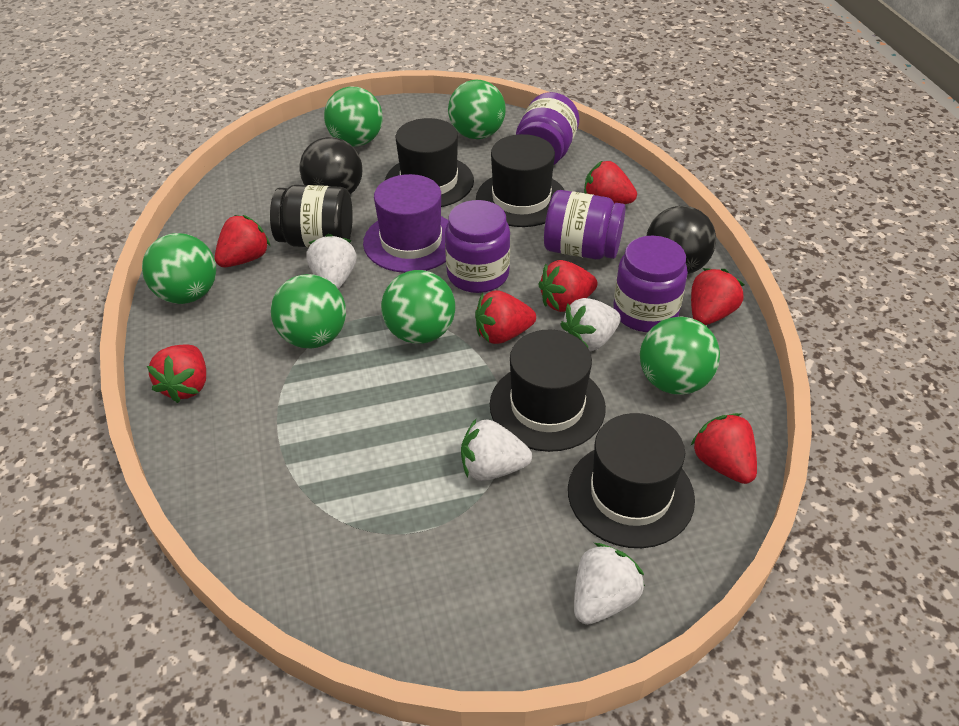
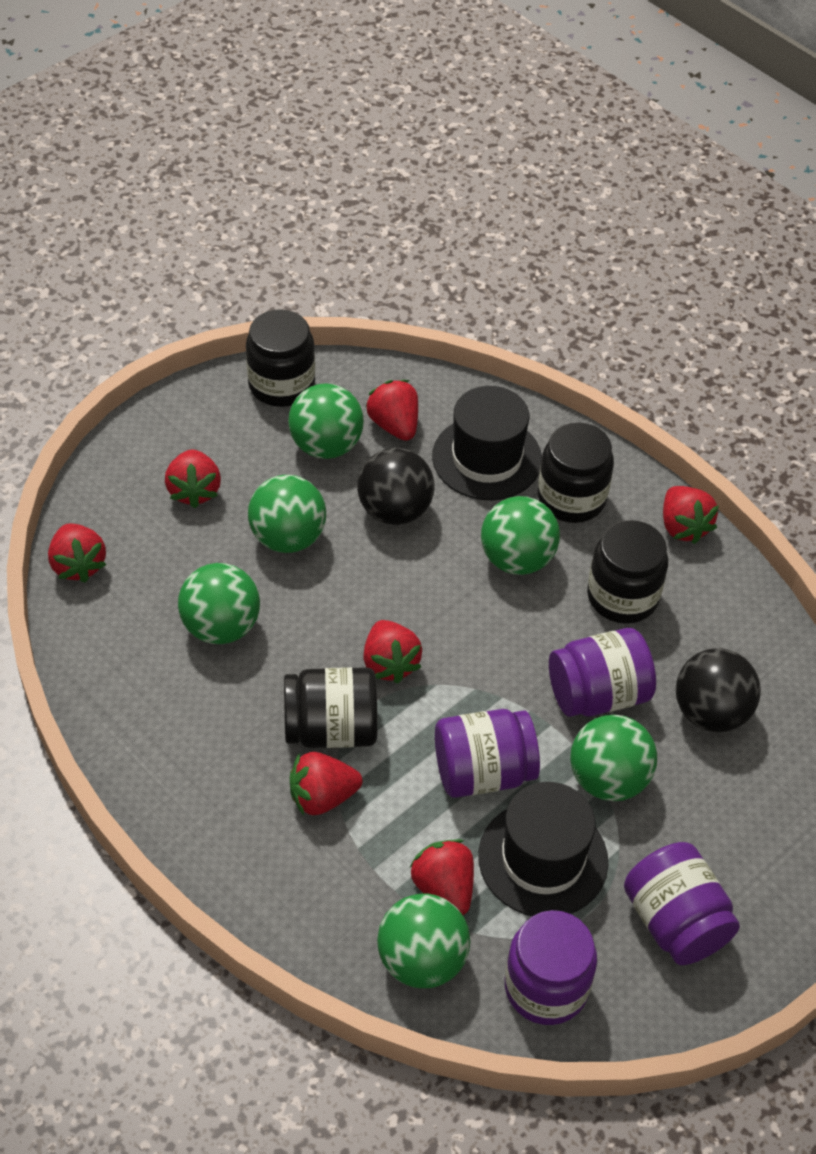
black hat: [385,118,474,207] [476,134,564,227] [490,330,606,452] [568,413,695,548] = 4 -> [432,386,542,500] [478,782,608,916] = 2
black jar: [270,185,353,248] = 1 -> [246,309,315,407] [284,667,378,748] [538,422,614,523] [587,520,668,624] = 4
purple hat: [363,174,449,273] = 1 -> none = 0
white strawberry: [307,234,357,289] [461,419,532,481] [560,298,621,351] [574,543,645,625] = 4 -> none = 0

